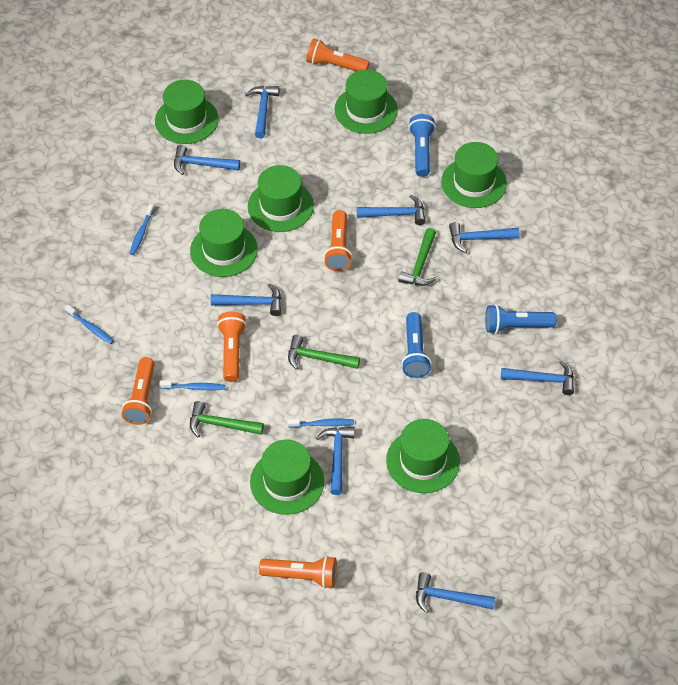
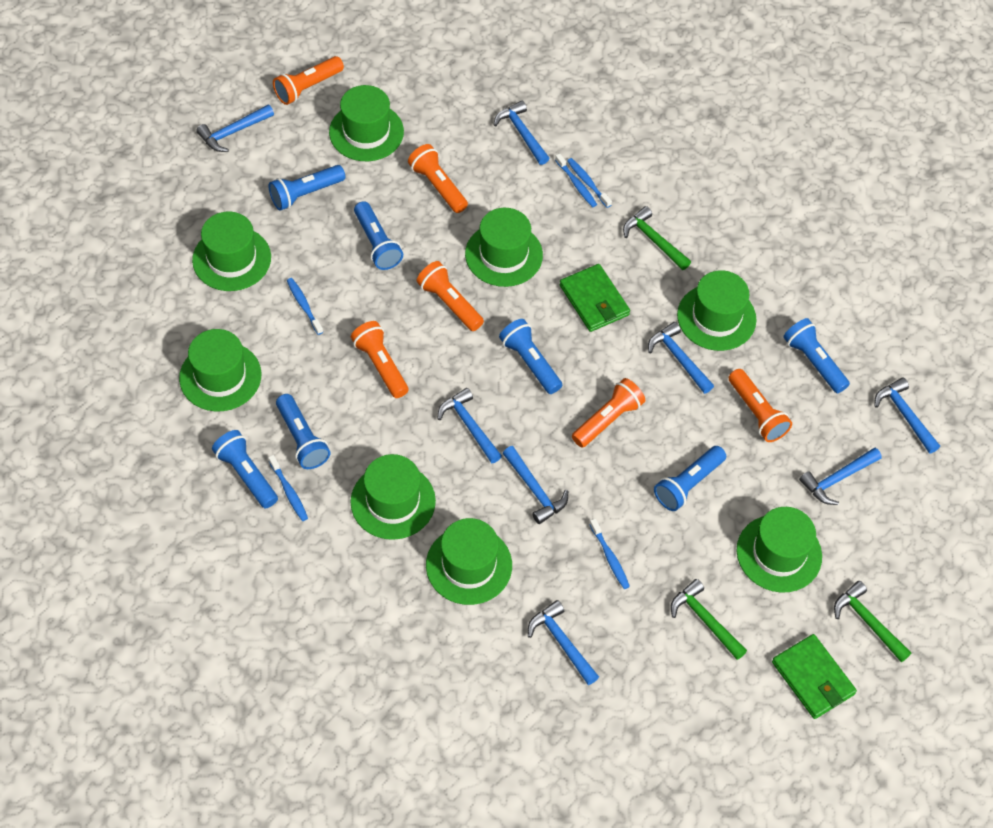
blue flashlight: [401,312,431,378] [409,114,436,177] [485,304,556,334] = 3 -> [212,430,278,509] [269,165,345,211] [276,394,330,469] [354,201,403,270] [499,319,562,394] [654,446,726,511] [783,318,850,394] = 7
blue toothbrush: [64,304,114,344] [129,204,154,255] [159,380,225,390] [287,419,354,428] = 4 -> [268,455,308,521] [287,278,323,335] [555,153,597,207] [567,158,612,208] [589,519,630,589] = 5
green hat: [155,80,219,144] [190,209,258,277] [248,165,314,232] [250,439,324,515] [334,70,398,134] [386,419,460,493] [441,142,507,208] = 7 -> [179,329,261,411] [192,212,271,291] [329,85,404,161] [351,454,436,540] [426,518,512,605] [465,208,543,287] [677,270,757,351] [737,507,822,593] = 8
green wallet: none = 0 -> [560,264,630,332] [772,634,857,719] = 2
orange flashlight: [122,357,155,425] [217,311,247,382] [259,556,337,589] [306,38,369,71] [324,210,352,271] = 5 -> [273,56,344,105] [351,321,409,398] [408,144,468,213] [417,261,484,331] [572,378,645,448] [729,369,792,442] = 6

